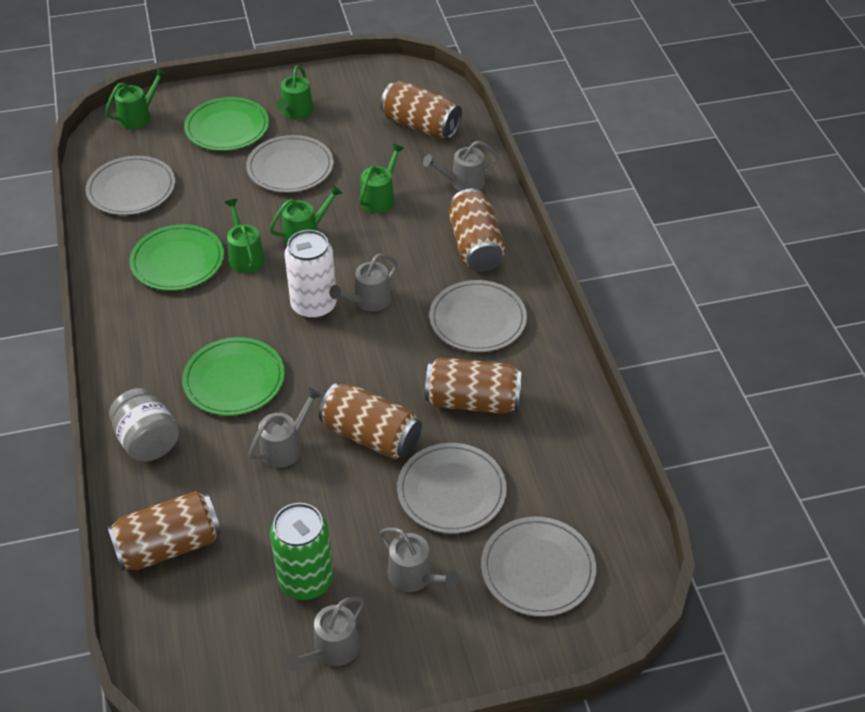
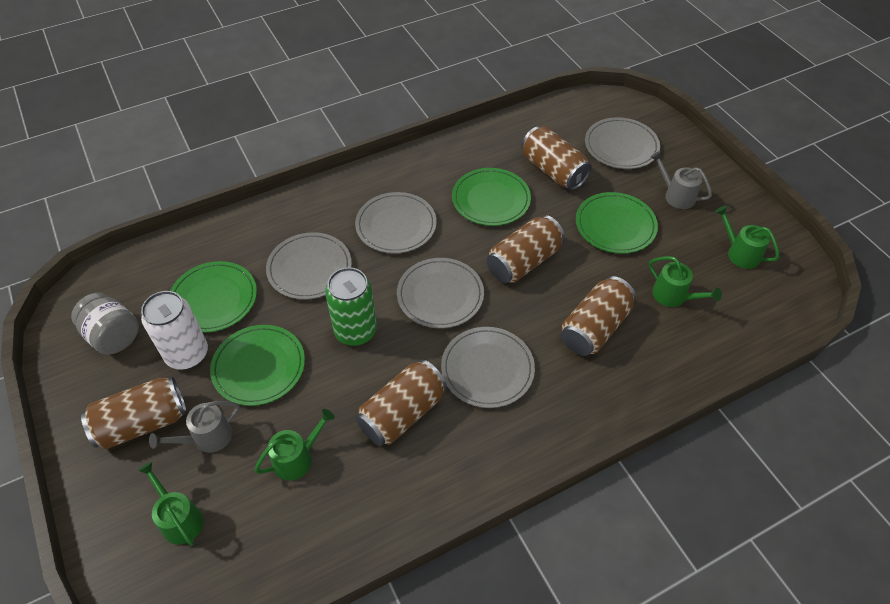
green plate: [130,224,224,291] [182,337,285,416] [184,97,269,151] = 3 -> [170,261,257,333] [210,325,305,406] [452,168,531,226] [576,192,658,254] = 4
green watering can: [105,68,167,129] [225,199,265,273] [269,185,343,244] [276,65,314,120] [359,143,404,213] = 5 -> [138,462,204,546] [254,409,335,481] [649,256,722,307] [715,206,779,269] = 4
grey watering can: [249,388,322,468] [285,597,364,671] [329,254,398,312] [379,528,460,592] [423,141,499,191] = 5 -> [149,401,240,453] [650,151,712,209] = 2

